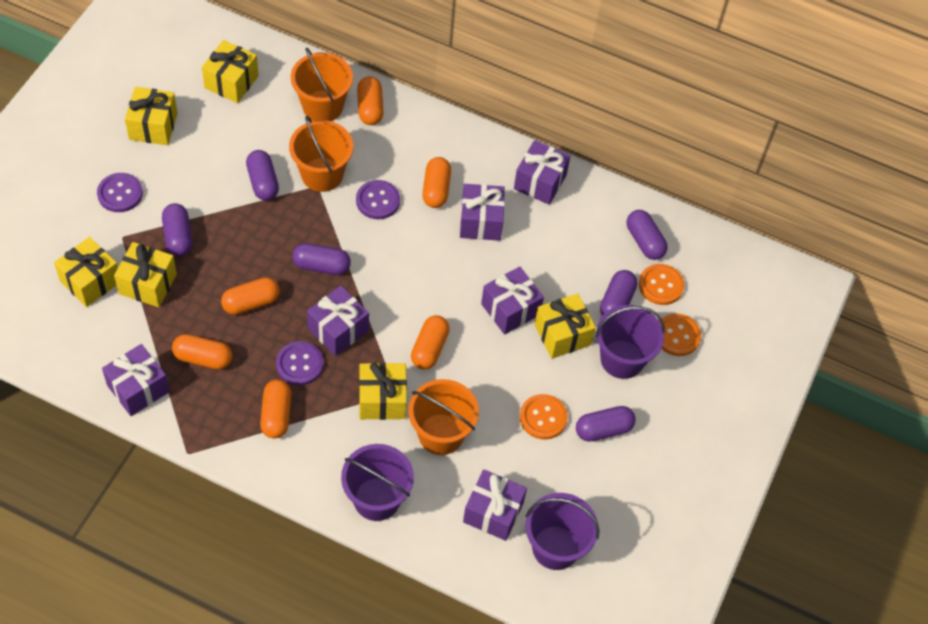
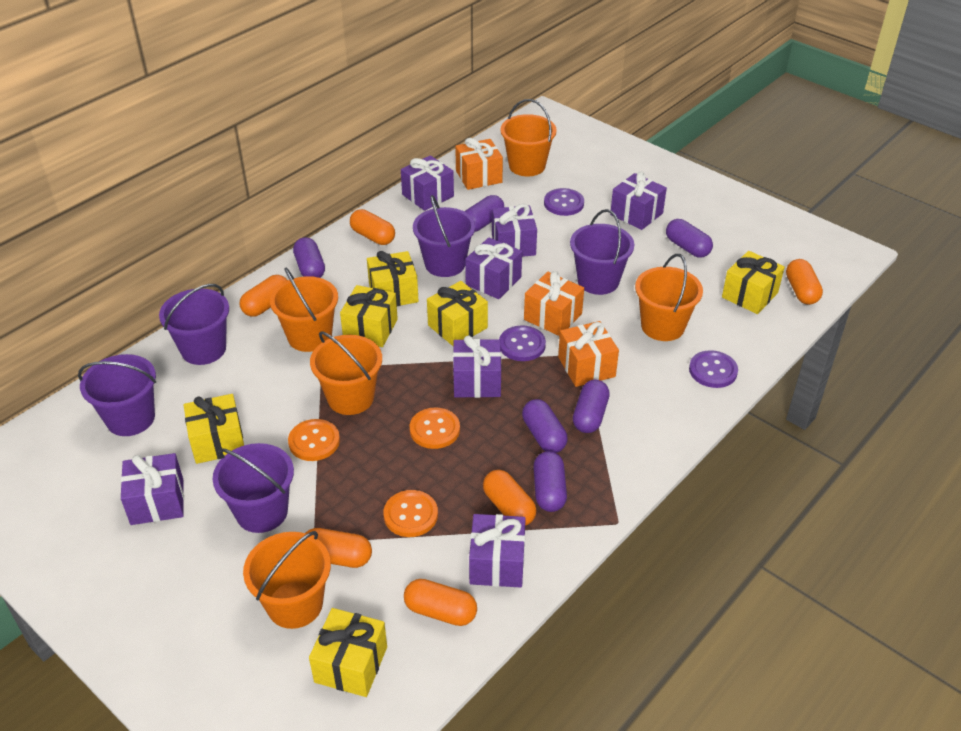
orange bucket: [289,116,353,192] [291,48,353,121] [408,379,479,455] = 3 -> [243,531,331,629] [270,268,338,352] [310,331,382,415] [500,99,557,177] [635,254,703,341] = 5
orange gift: none = 0 -> [455,138,503,190] [524,271,584,336] [558,321,619,387] = 3
purple bucket: [341,444,414,521] [525,493,600,570] [595,305,665,379] = 3 -> [78,354,156,436] [159,284,229,365] [212,443,294,533] [413,195,476,277] [570,209,634,295] = 5
purple gift: [102,344,170,416] [307,286,369,356] [460,184,505,241] [463,469,527,541] [481,267,544,335] [514,140,570,205] = 6 -> [121,453,184,525] [401,155,454,211] [453,336,501,398] [465,237,522,299] [469,514,526,588] [492,204,537,257] [610,172,667,230] = 7

